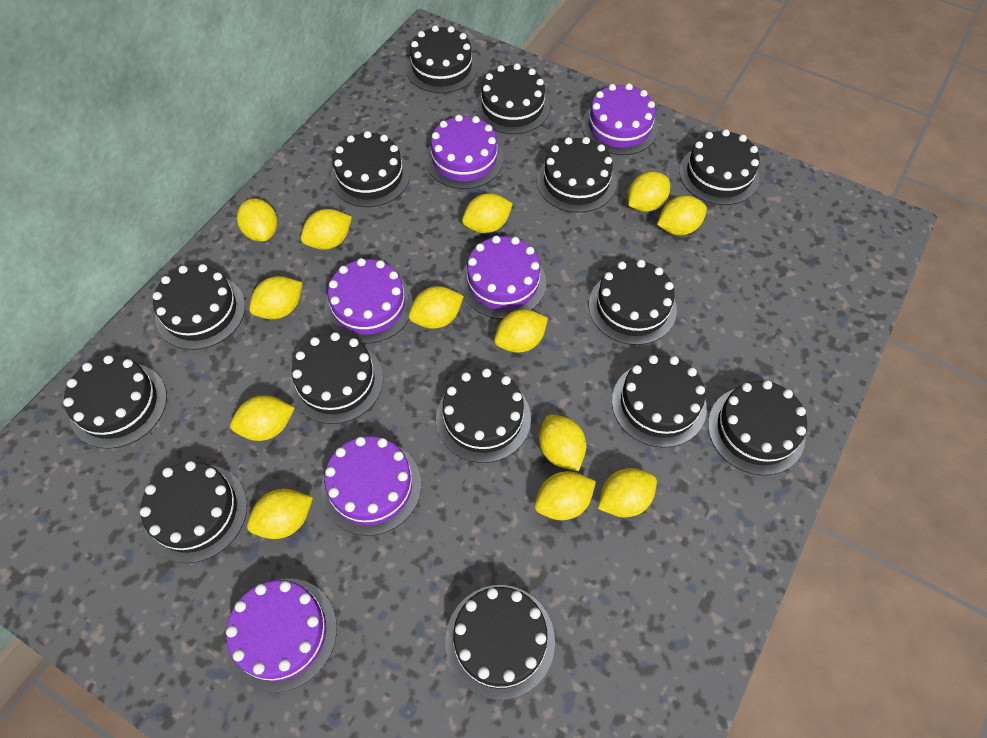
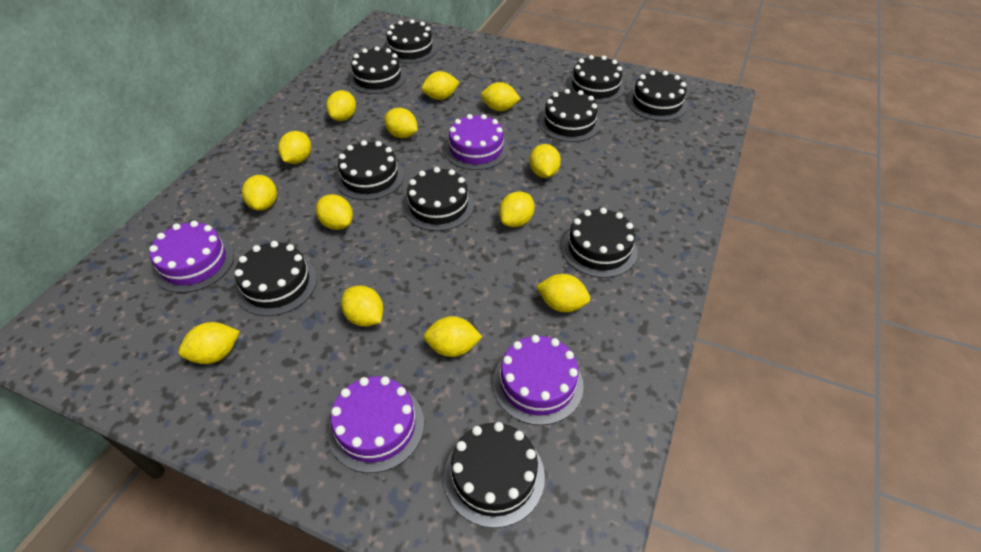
black cake: [63,355,167,449] [140,461,247,563] [153,264,245,350] [290,332,383,424] [330,131,410,207] [406,25,478,93] [436,369,531,463] [445,585,555,700] [476,63,550,134] [537,137,617,213] [589,260,677,345] [612,355,707,448] [679,129,760,205] [708,380,807,475] = 14 -> [235,241,317,316] [336,140,404,200] [349,46,406,94] [384,19,437,64] [403,167,474,231] [444,422,545,528] [539,89,601,142] [562,208,638,278] [567,55,625,103] [627,71,687,121] = 10
purple cake: [226,578,337,693] [321,436,421,536] [325,258,413,344] [426,115,504,189] [460,236,546,319] [582,83,658,155] = 6 -> [149,221,234,293] [328,377,424,473] [444,114,509,170] [493,335,584,425] = 4

